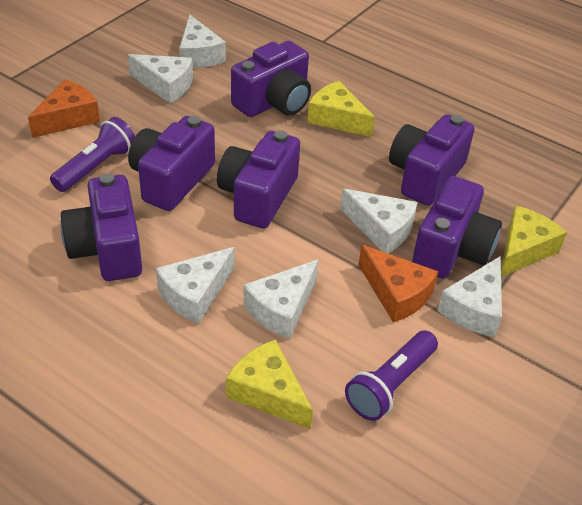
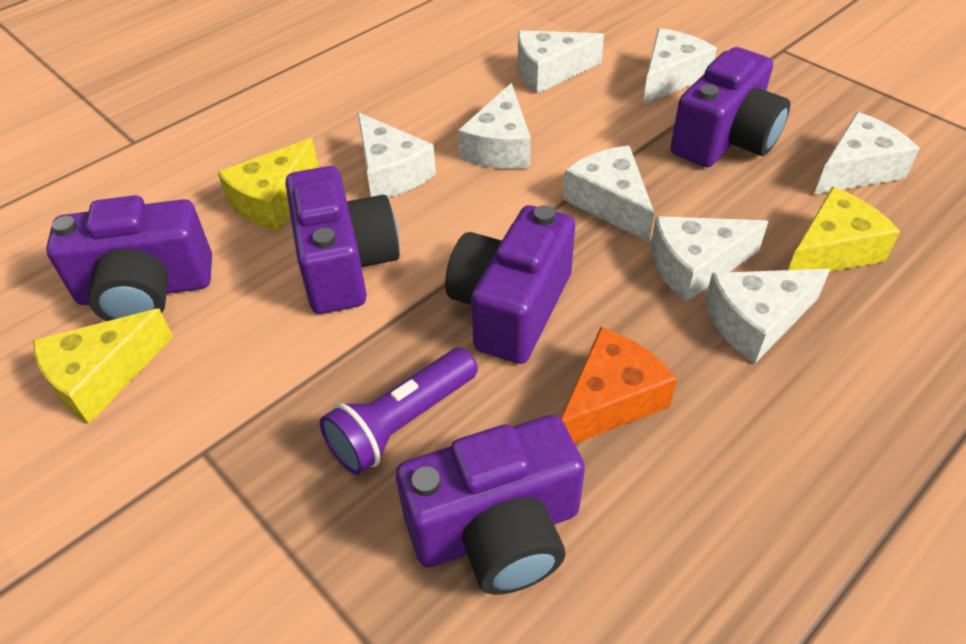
orange cheese: [28,79,100,138] [359,245,438,323] = 2 -> [561,327,677,444] = 1
purple camera: [60,173,142,281] [128,116,215,211] [217,130,300,228] [231,41,311,117] [389,114,474,206] [412,176,502,279] = 6 -> [46,195,212,321] [285,166,400,314] [396,415,585,595] [445,205,575,364] [671,47,790,167] = 5
purple flashlight: [50,117,135,192] [345,330,438,421] = 2 -> [320,347,478,475] = 1
white cheese: [128,54,193,103] [156,247,235,324] [179,14,226,68] [243,260,318,339] [340,189,418,253] [437,256,502,337] = 6 -> [358,112,436,198] [458,83,531,169] [518,30,604,94] [563,146,654,242] [643,28,717,104] [650,216,769,302] [704,269,830,363] [814,112,920,194] = 8

